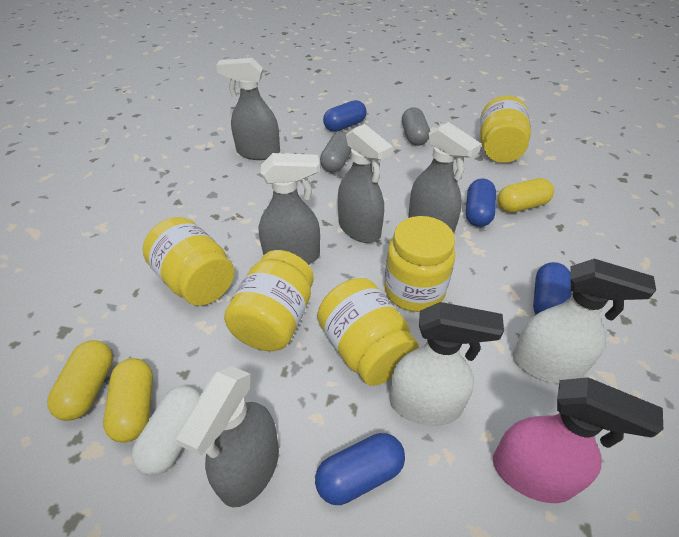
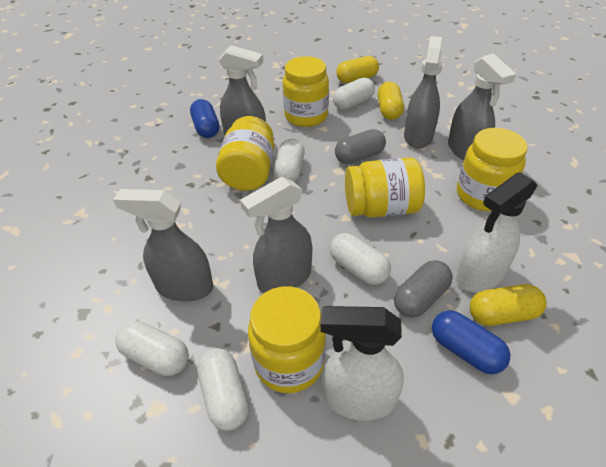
blue capsule: [315,433,405,505] [323,100,367,132] [466,179,496,227] [533,262,572,314] = 4 -> [190,99,219,138] [432,310,511,374] = 2
pink spray bottle: [493,377,663,503] = 1 -> none = 0
white capsule: [131,386,200,475] = 1 -> [116,321,189,376] [197,348,249,431] [273,138,305,182] [329,233,391,285] [333,78,375,110] = 5

